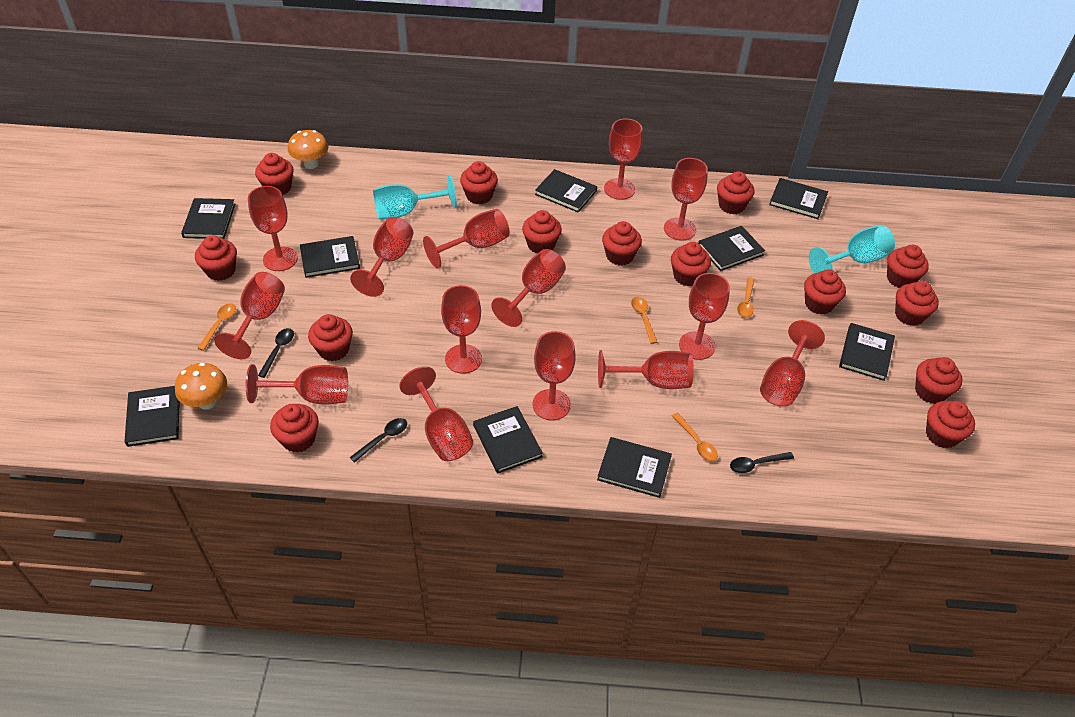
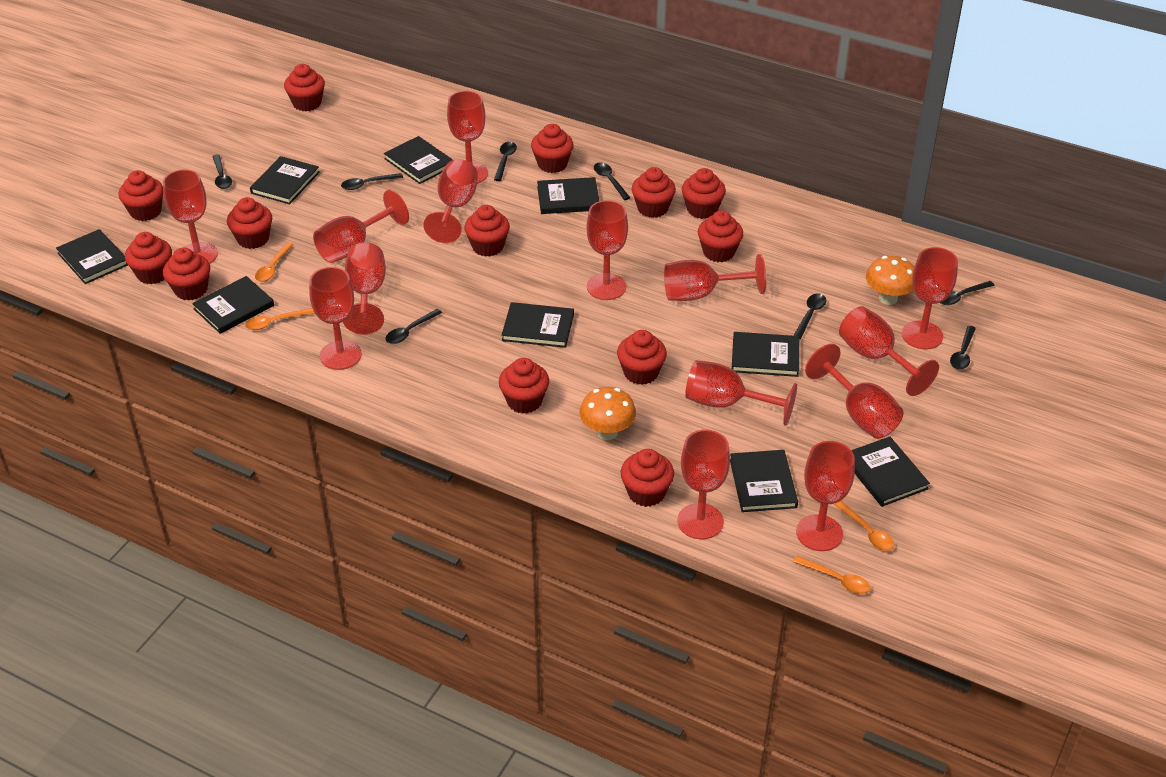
black spoon: [258,328,294,378] [350,418,407,463] [730,452,794,473] = 3 -> [212,154,232,189] [341,173,403,190] [385,309,442,344] [494,142,517,181] [594,162,631,200] [793,293,826,339] [940,281,995,305] [950,326,976,369] = 8
red cupcake: [195,235,237,281] [255,153,294,195] [270,404,319,453] [308,314,353,361] [460,161,498,205] [522,210,562,254] [602,221,642,266] [671,242,711,286] [717,171,755,214] [804,270,846,314] [887,245,929,288] [895,281,939,326] [915,357,962,404] [926,401,975,448] = 14 -> [119,170,163,221] [125,232,172,284] [163,247,210,300] [227,197,272,249] [284,64,325,111] [464,205,510,257] [499,358,549,413] [531,124,574,173] [617,330,667,385] [621,449,674,507] [632,167,676,218] [682,168,726,219] [698,210,743,262] = 13
turquoise goblet: [373,175,457,219] [809,225,895,273] = 2 -> none = 0

